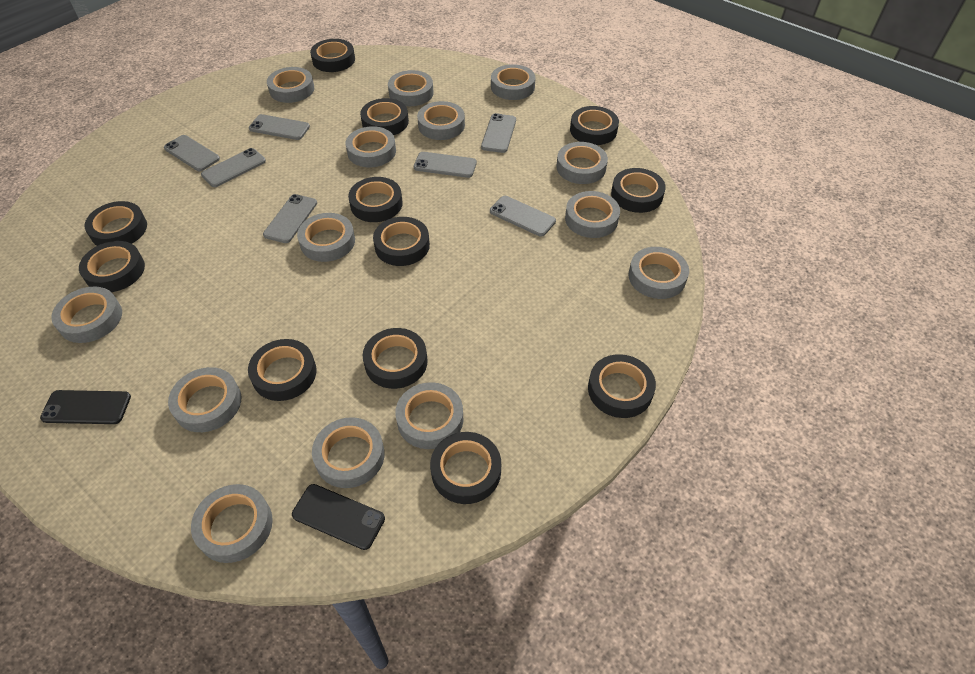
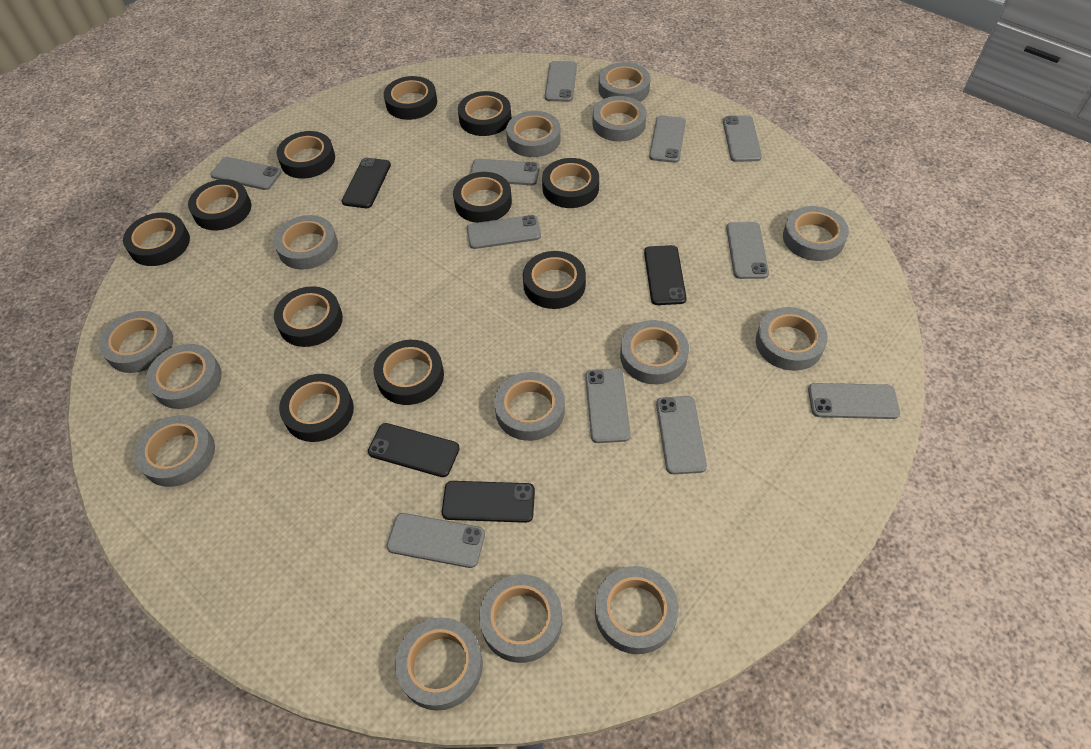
black phone: [40,390,131,424] [292,484,385,550] = 2 -> [342,158,391,208] [368,423,460,477] [442,481,535,523] [644,245,687,305] = 4
black tape: [79,241,145,292] [84,201,147,246] [248,339,317,401] [310,39,355,72] [348,177,403,222] [360,98,409,135] [363,328,428,389] [373,217,430,266] [430,432,501,504] [570,106,619,145] [588,354,656,418] [611,168,666,213] = 12 -> [123,212,190,266] [188,179,251,230] [274,286,343,347] [277,131,335,179] [279,374,354,442] [374,340,444,405] [384,76,437,120] [453,172,512,223] [458,91,511,136] [523,251,586,309] [542,158,599,208] = 11
grey phone: [164,135,220,171] [201,148,266,187] [249,114,310,140] [263,194,317,243] [414,152,477,178] [481,113,516,153] [490,196,556,237] = 7 -> [211,157,281,190] [386,513,485,568] [467,215,541,249] [470,159,540,185] [545,61,577,102] [585,369,630,443] [649,115,686,163] [656,396,707,474] [723,115,762,162] [726,222,769,279] [808,383,900,419] = 11

